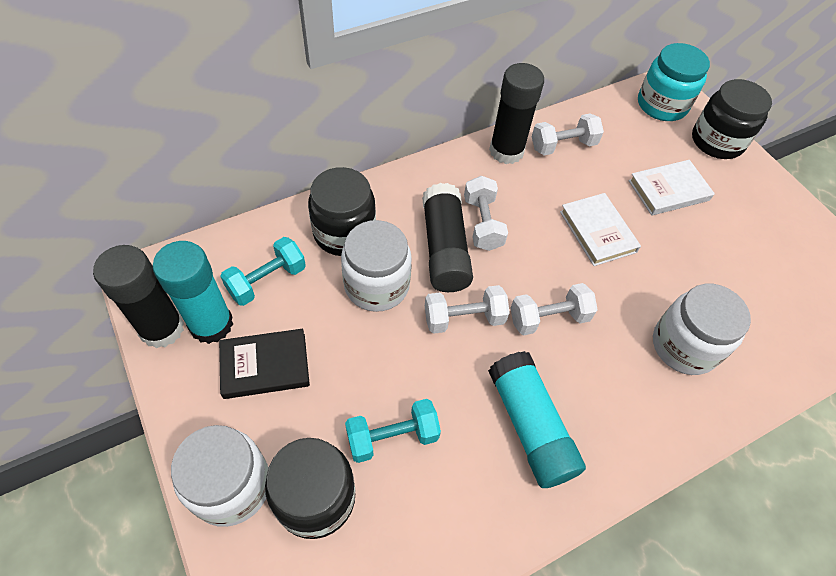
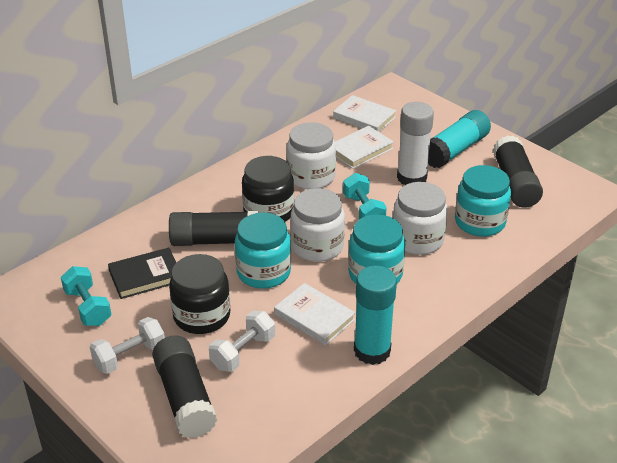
black jar: [265,438,356,539] [308,167,376,256] [692,79,772,159] = 3 -> [169,254,230,334] [242,156,294,222] = 2
turquoise jar: [638,43,710,121] = 1 -> [235,213,291,289] [348,214,406,284] [455,165,511,237] = 3
white book: [560,193,641,266] [628,160,715,216] = 2 -> [274,283,355,346] [333,95,396,132] [335,126,394,169] = 3
white dumbbell: [425,285,510,334] [464,176,508,251] [510,283,598,336] [532,113,604,155] = 4 -> [90,317,165,374] [209,311,275,372] = 2
white glue stick: none = 0 -> [397,102,434,185] = 1

